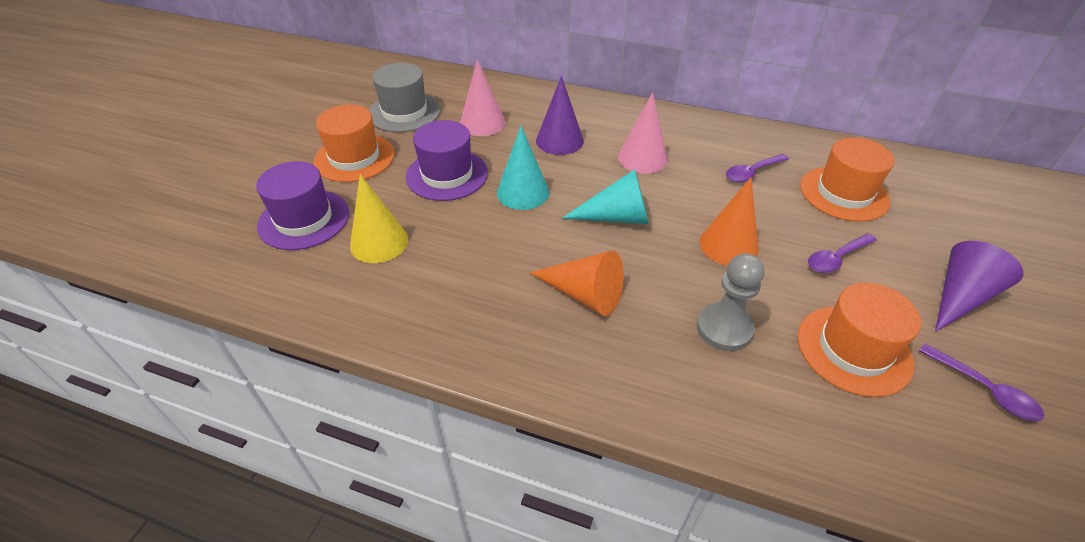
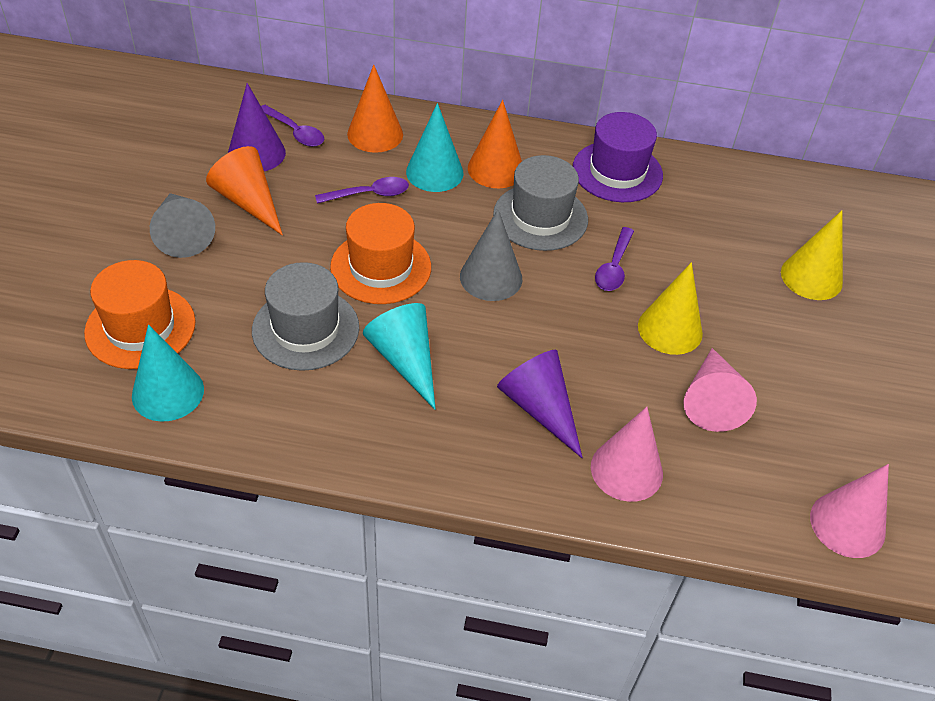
grey cone: none = 0 -> [150,193,215,258] [460,209,522,301] = 2
grey hat: [369,63,441,132] = 1 -> [252,262,359,371] [493,155,588,251] = 2
grey pawn: [697,253,764,351] = 1 -> none = 0
orange cone: [529,251,624,316] [700,177,759,266] = 2 -> [206,146,283,235] [347,65,403,153] [468,100,522,188] = 3
orange hat: [313,105,395,182] [798,283,921,397] [800,137,895,222] = 3 -> [84,260,196,369] [330,203,431,304] = 2
pink cone: [460,59,506,136] [618,92,668,173] = 2 -> [591,407,663,502] [684,348,757,432] [810,464,889,558] = 3
purple hat: [256,161,349,250] [406,120,488,201] = 2 -> [573,112,663,202] = 1
turquoise cone: [497,126,549,210] [562,169,649,224] = 2 -> [132,324,204,422] [363,303,436,410] [406,103,464,192] = 3
yellow cone: [350,174,408,263] = 1 -> [638,262,703,355] [781,210,843,300] = 2

